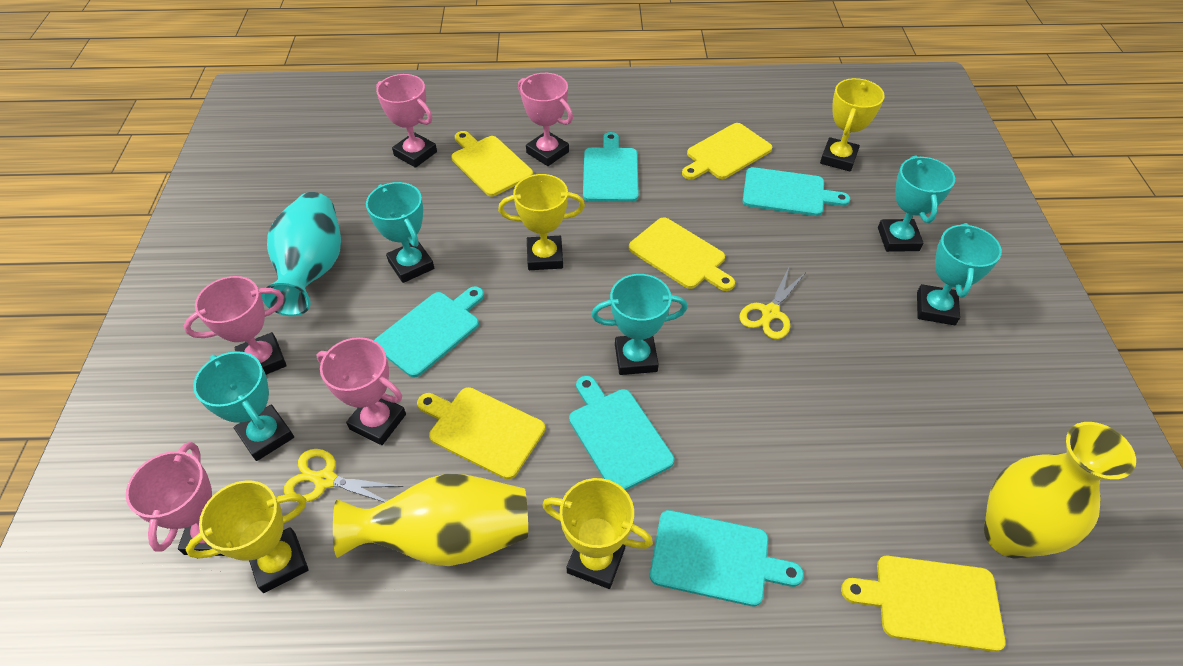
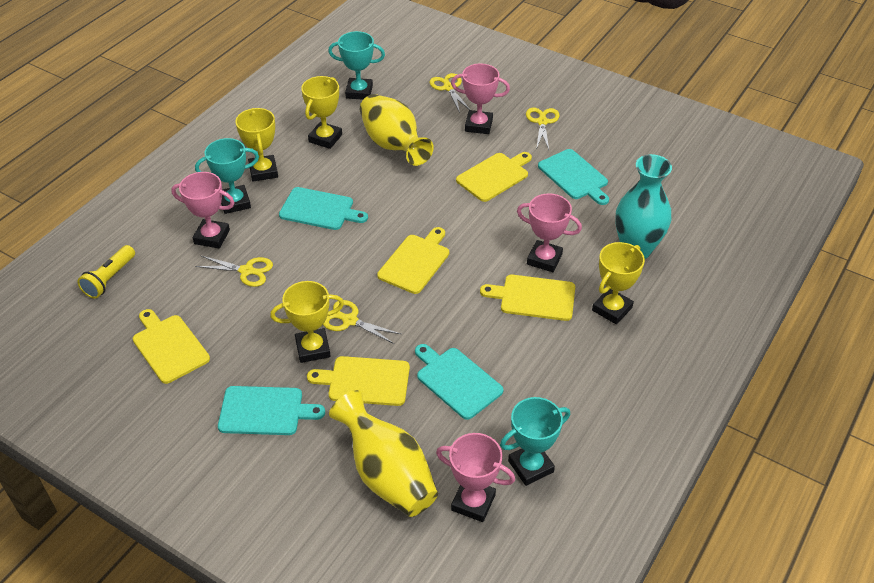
pink trophy: [126,442,224,556] [184,276,287,375] [317,337,406,445] [376,74,437,168] [518,73,573,166] = 5 -> [171,172,235,248] [436,433,515,522] [451,63,510,134] [517,193,582,272] = 4
turquoise cutting board: [374,286,484,378] [569,376,674,491] [583,132,639,202] [650,510,804,606] [743,167,850,216] = 5 -> [218,386,325,435] [279,187,368,230] [415,344,504,420] [538,149,609,205] = 4
turquoise trophy: [193,351,294,461] [366,182,434,283] [592,274,687,375] [878,155,955,252] [917,223,1002,325] = 5 -> [195,138,259,214] [328,31,385,100] [500,397,570,486] = 3
yellow flashlight: none = 0 -> [77,245,135,298] = 1
yellow scissors: [284,449,403,503] [739,267,806,339] = 2 -> [195,255,273,287] [323,300,401,344] [430,73,470,113] [526,108,560,150] = 4

